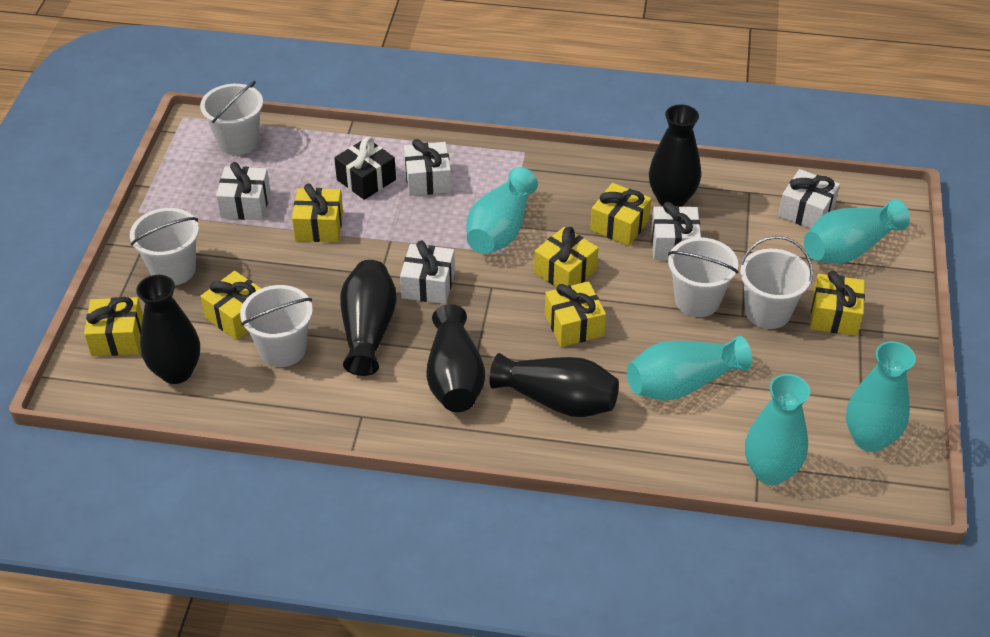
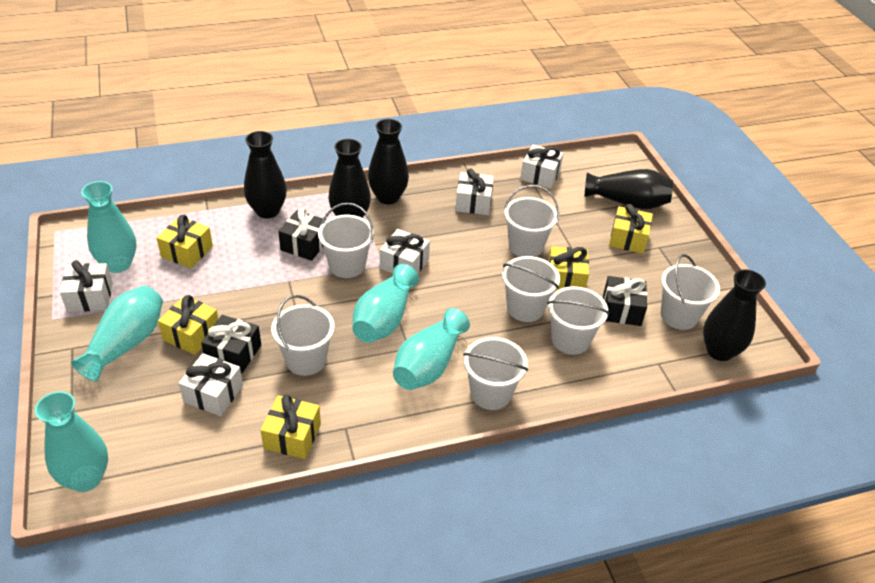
black gift: [334,137,396,200] = 1 -> [201,315,261,373] [278,208,326,261] [603,276,647,326] = 3
white bucket: [130,208,199,286] [200,81,263,155] [240,285,313,367] [668,237,738,317] [740,236,813,329] = 5 -> [271,295,335,376] [318,203,374,278] [463,337,528,410] [502,256,560,322] [504,185,559,257] [547,286,609,355] [661,254,720,330] = 7
yellow gift: [84,297,143,356] [201,271,262,340] [292,184,343,242] [534,227,598,287] [545,281,606,347] [590,183,651,246] [810,271,865,336] = 7 -> [157,215,213,268] [158,295,218,355] [261,395,321,459] [548,246,589,291] [609,204,653,254] = 5

